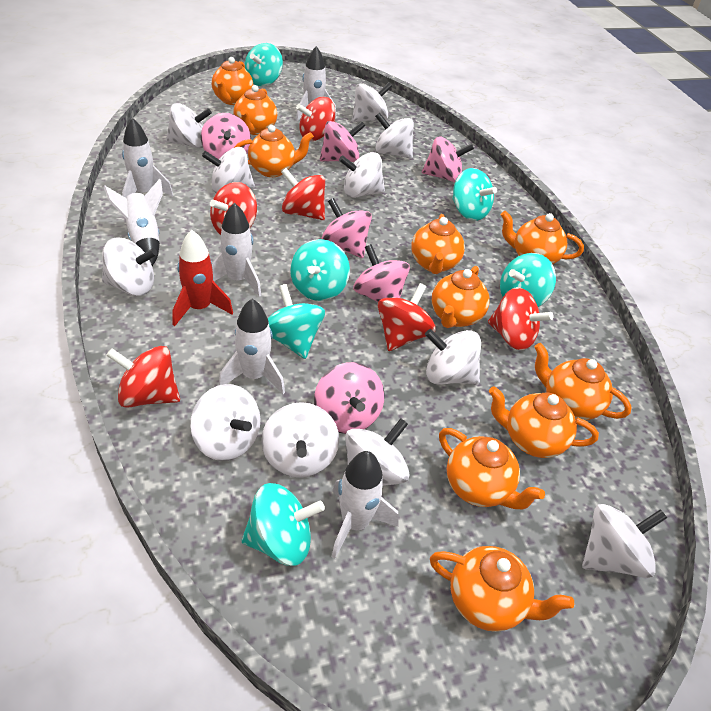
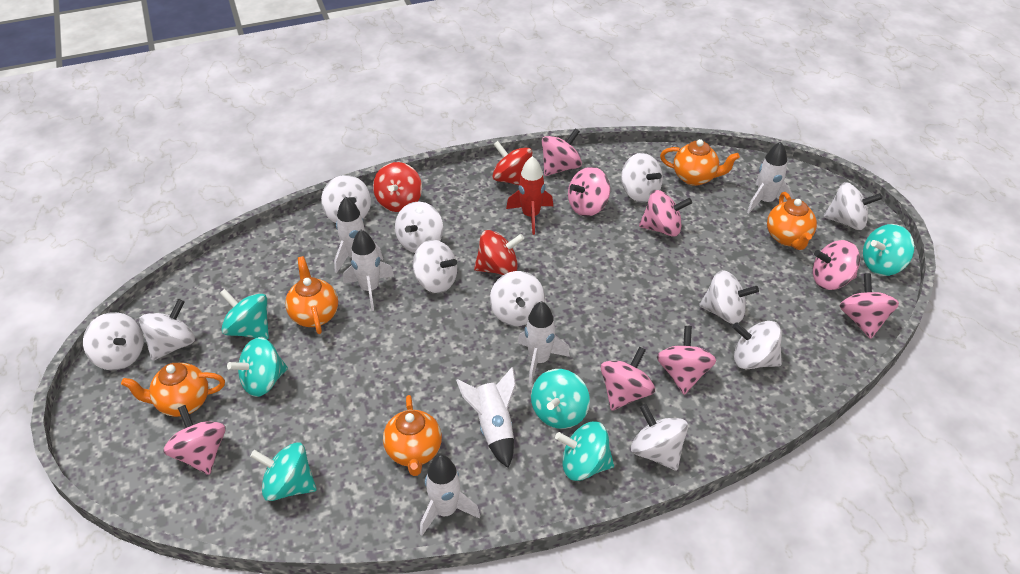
orange teapot: [212,57,253,105] [234,85,277,135] [234,125,314,177] [411,214,465,274] [430,546,574,632] [432,266,490,328] [439,428,545,509] [489,386,599,458] [501,211,584,264] [534,343,632,420] = 10 -> [121,363,225,417] [285,256,338,334] [383,395,442,476] [660,139,740,186] [767,192,817,250] = 5
pink spinning top: [201,113,251,159] [314,362,384,434] [320,121,365,162] [321,198,372,258] [353,244,410,302] [422,136,474,182] = 6 -> [163,405,226,475] [542,128,582,176] [568,167,610,216] [601,346,655,411] [639,190,692,237] [657,326,716,395] [813,240,860,290] [840,273,899,339] = 8
red spinning top: [106,346,180,408] [210,182,257,235] [281,168,325,220] [296,97,335,141] [378,283,436,351] [488,287,554,350] = 6 -> [373,162,422,212] [474,230,524,275] [492,141,532,185] = 3

